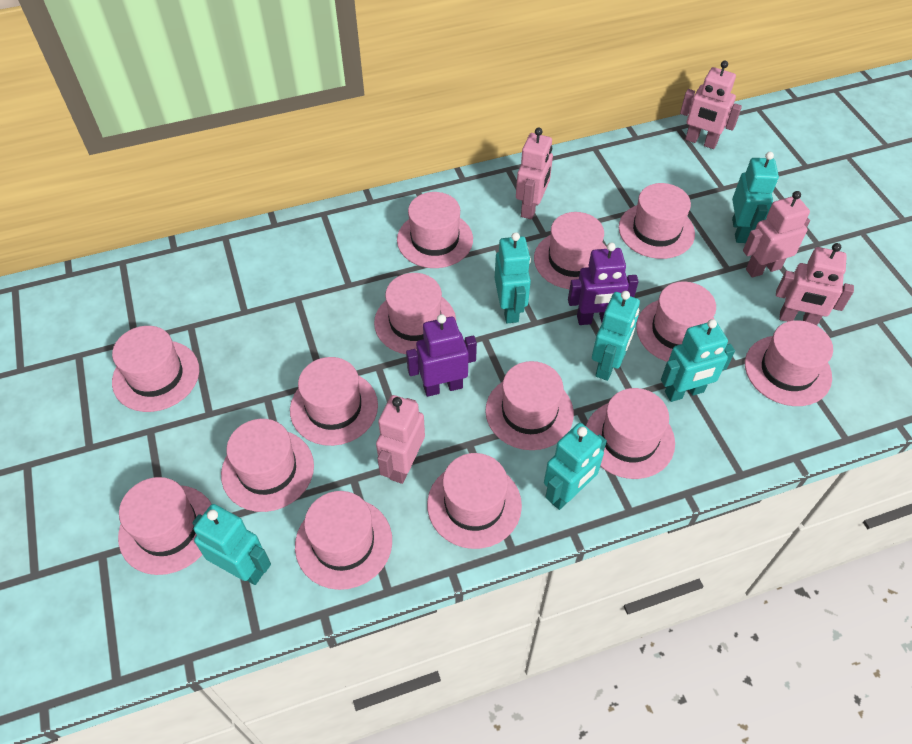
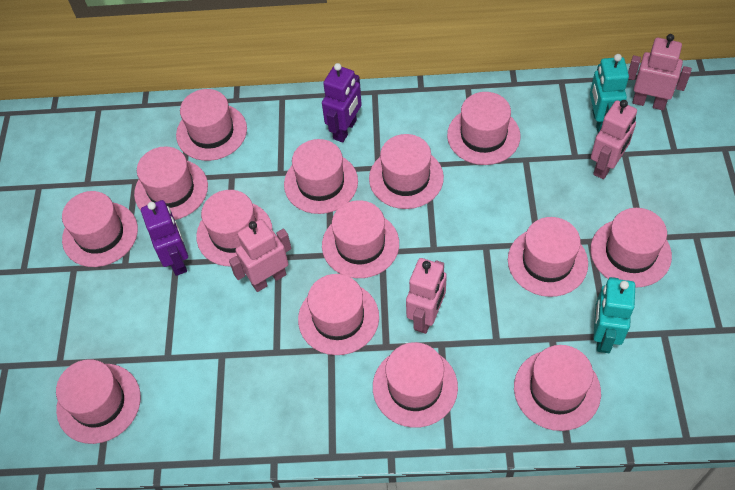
pink robot: [376,395,425,484] [516,128,553,220] [680,61,742,149] [743,191,810,278] [776,243,854,326] = 5 -> [229,219,291,292] [406,258,447,334] [591,100,637,179] [628,34,692,110] = 4
turquoise robot: [192,504,271,585] [495,232,531,323] [544,423,607,510] [592,291,640,381] [661,319,735,402] [732,152,779,243] = 6 -> [590,54,629,133] [593,277,635,353] = 2

